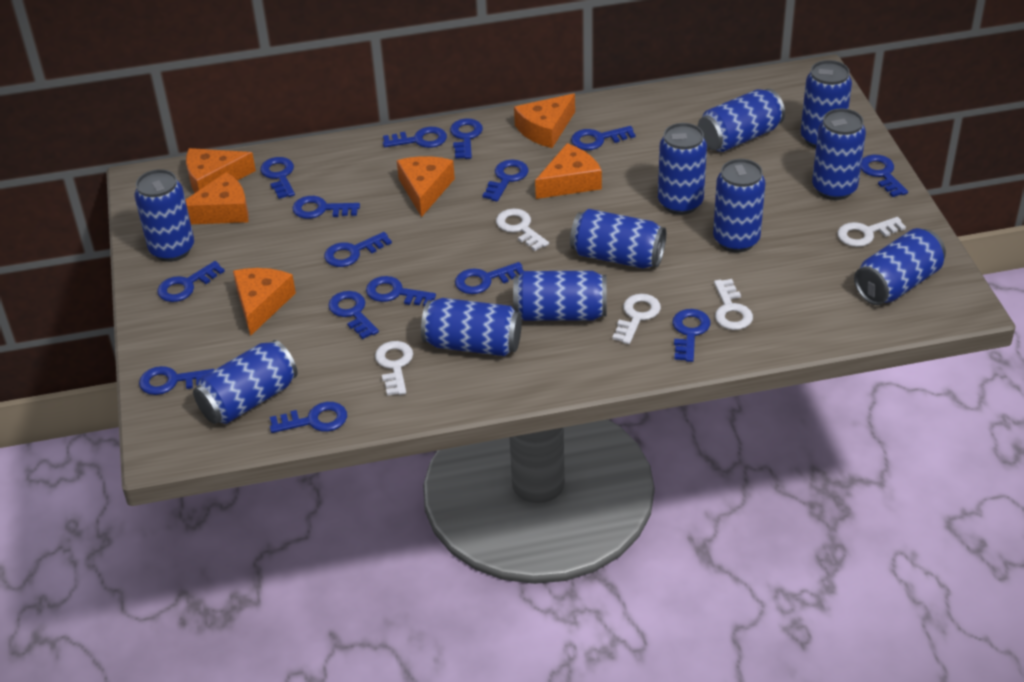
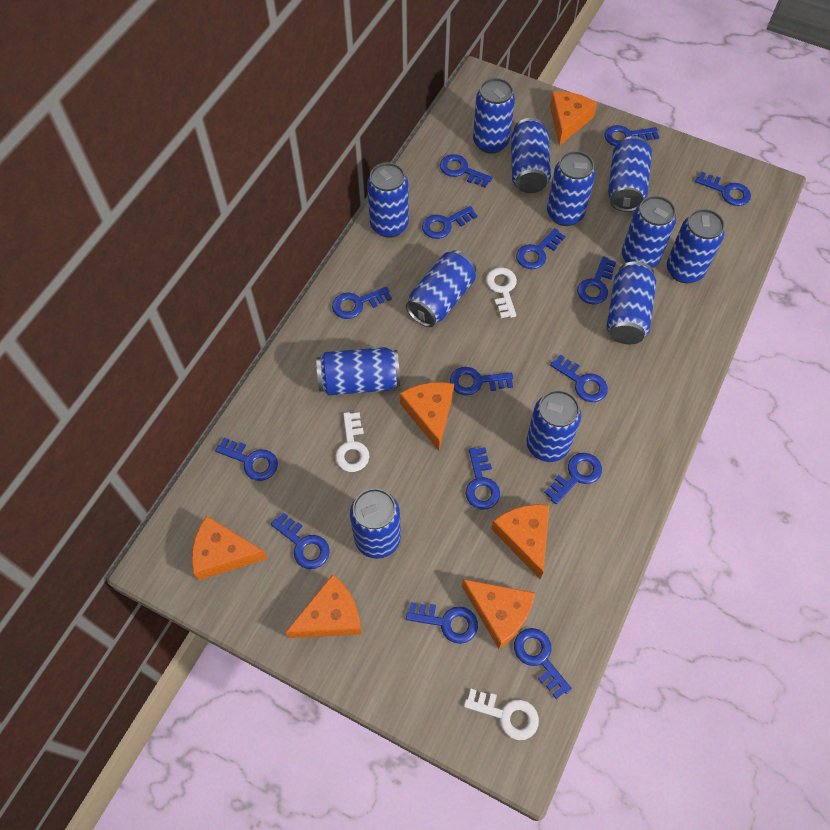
blue can: [135,169,194,262] [193,340,297,424] [421,298,522,356] [513,271,607,321] [570,209,666,268] [658,123,707,215] [698,89,785,152] [713,159,765,253] [801,60,852,148] [812,108,866,200] [854,228,946,305] = 11 -> [316,347,400,395] [350,488,401,559] [367,163,409,238] [406,250,476,327] [473,78,515,154] [511,118,551,193] [526,390,581,462] [547,151,595,226] [607,261,656,344] [608,136,652,212] [622,196,676,268] [667,209,725,283] = 12
white key: [375,341,413,396] [496,208,549,251] [613,294,661,344] [714,279,753,330] [838,217,906,247] = 5 -> [335,412,369,472] [464,689,539,740] [486,267,517,318] = 3

